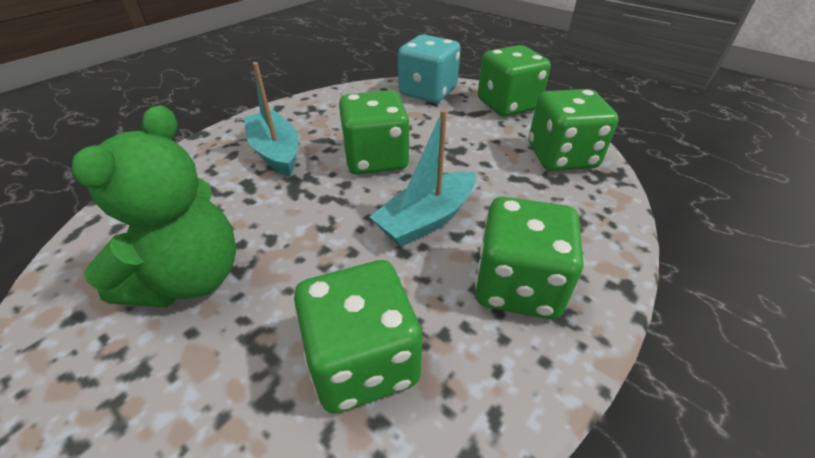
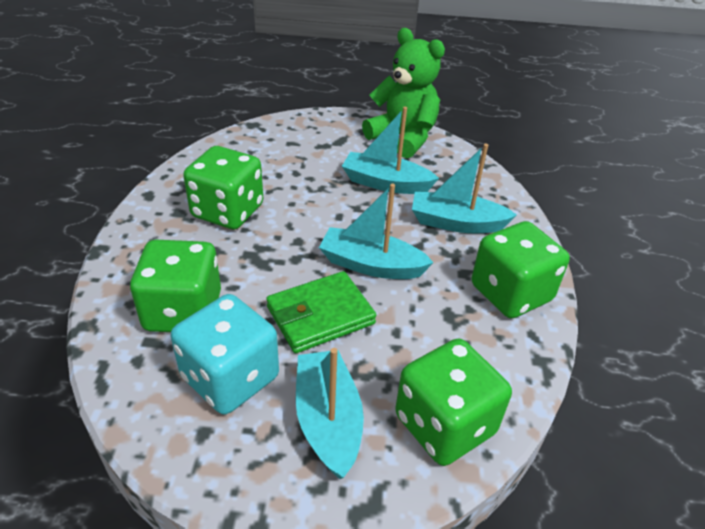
green dice: [294,260,422,413] [339,90,410,174] [475,197,583,319] [478,45,551,117] [529,89,619,171] = 5 -> [130,240,221,332] [183,146,263,229] [395,338,512,466] [472,221,570,318] = 4
green wallet: none = 0 -> [266,271,376,353] = 1
turquoise boat: [244,62,299,177] [370,109,476,247] = 2 -> [296,348,364,479] [319,184,434,279] [342,107,439,194] [412,144,517,233] = 4

